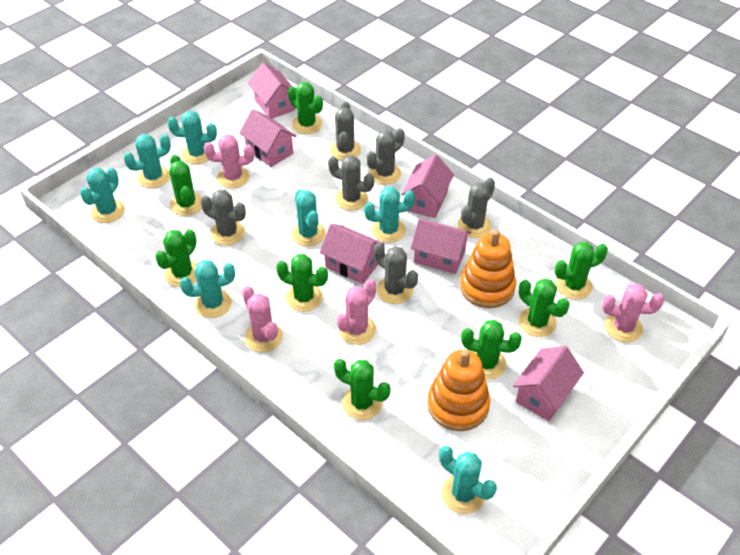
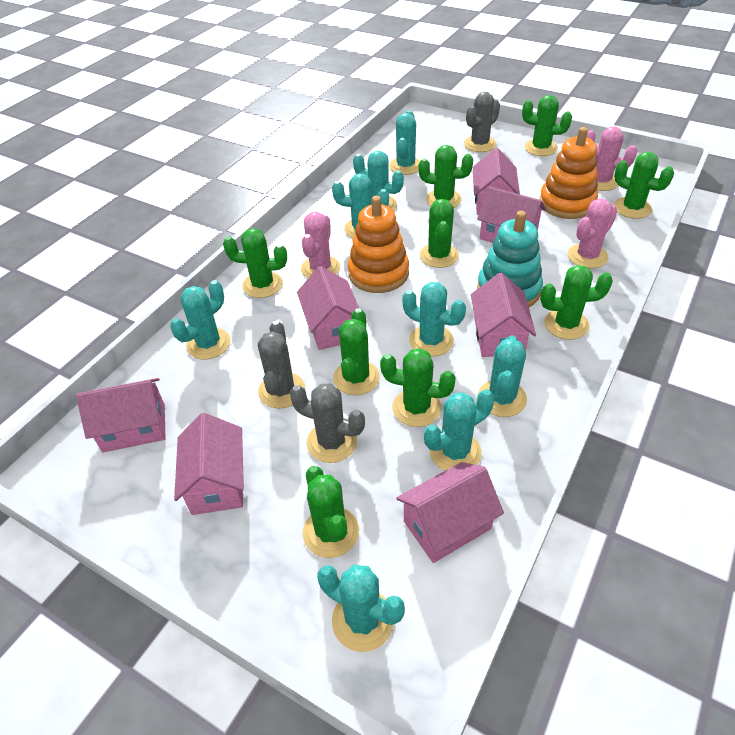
green cactus: [155,229,197,287] [169,155,202,216] [276,254,328,312] [288,82,323,134] [334,359,391,420] [461,320,522,380] [519,278,569,337] [555,242,608,300] = 8 -> [223,228,287,298] [303,466,359,558] [333,308,380,395] [380,348,456,427] [419,145,473,208] [420,199,459,268] [522,95,572,156] [540,265,613,340] [614,152,674,219] = 9
grey cactus: [201,189,246,245] [328,156,374,210] [330,102,361,160] [366,128,405,185] [374,243,418,304] [458,177,495,238] = 6 -> [258,321,305,408] [290,383,365,463] [464,92,500,152] = 3
pink cactus: [204,134,254,188] [242,286,283,352] [337,279,376,345] [602,283,664,342] = 4 -> [301,212,340,278] [568,198,617,269] [587,127,637,191] = 3
pink house: [239,109,297,167] [248,62,295,118] [320,224,385,284] [401,154,454,218] [411,218,471,274] [513,346,584,421] = 6 -> [76,378,166,453] [174,413,244,515] [297,266,359,350] [396,462,504,563] [471,273,536,357] [473,148,520,215] [477,187,546,243] = 7
turquoise cactus: [80,168,125,223] [123,134,171,188] [167,111,217,164] [180,260,235,318] [291,189,326,246] [364,187,415,243] [439,446,497,514] = 7 -> [170,280,230,360] [317,565,405,652] [332,173,389,238] [353,151,404,211] [389,110,420,175] [402,282,466,357] [424,389,494,471] [478,335,527,417] = 8
turquoise stacking toy: none = 0 -> [477,211,543,307] = 1

